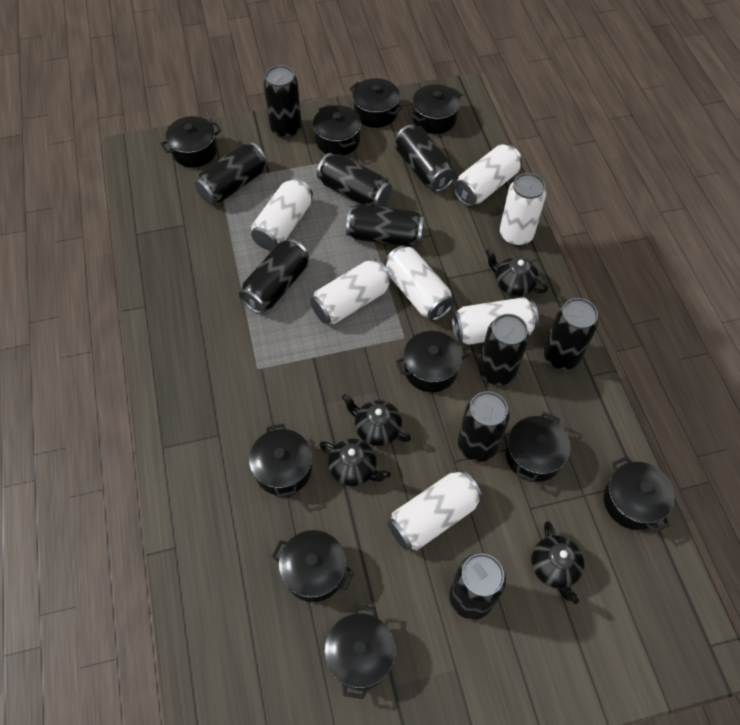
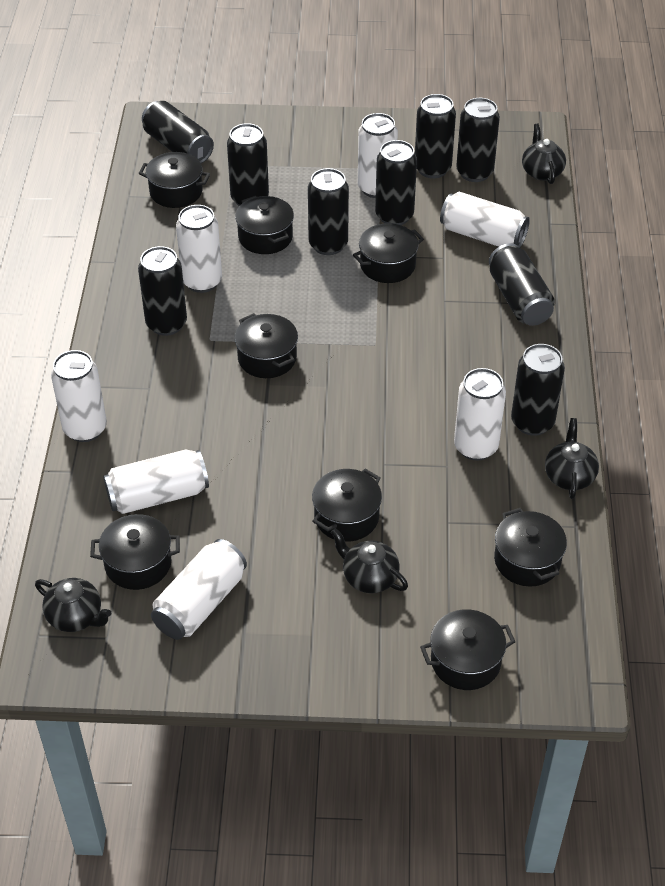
black can: [194,142,267,204] [238,239,309,314] [263,65,302,139] [317,153,392,207] [346,204,424,247] [395,125,456,192] [449,553,506,620] [458,391,510,462] [479,314,529,385] [543,298,599,370] = 10 -> [138,246,187,336] [142,101,214,163] [227,123,269,206] [308,168,349,255] [375,140,417,225] [415,94,456,178] [456,98,500,182] [489,243,555,326] [511,344,565,436] = 9
black pot: [160,116,221,167] [249,424,312,498] [272,530,354,602] [313,104,361,156] [324,605,395,699] [349,78,403,128] [396,331,469,392] [410,84,462,134] [506,412,571,482] [604,456,675,533] = 10 -> [90,514,180,590] [139,152,210,208] [235,196,294,254] [235,313,298,378] [312,468,382,542] [353,223,424,283] [420,609,515,690] [494,508,567,587] = 8

